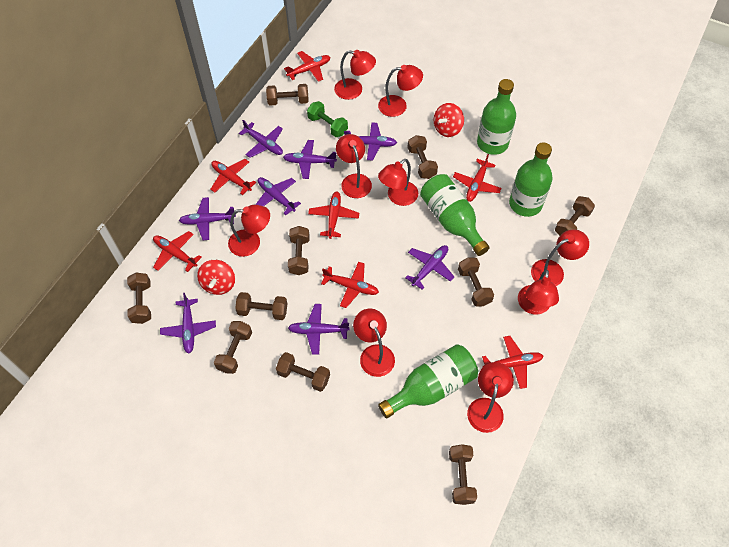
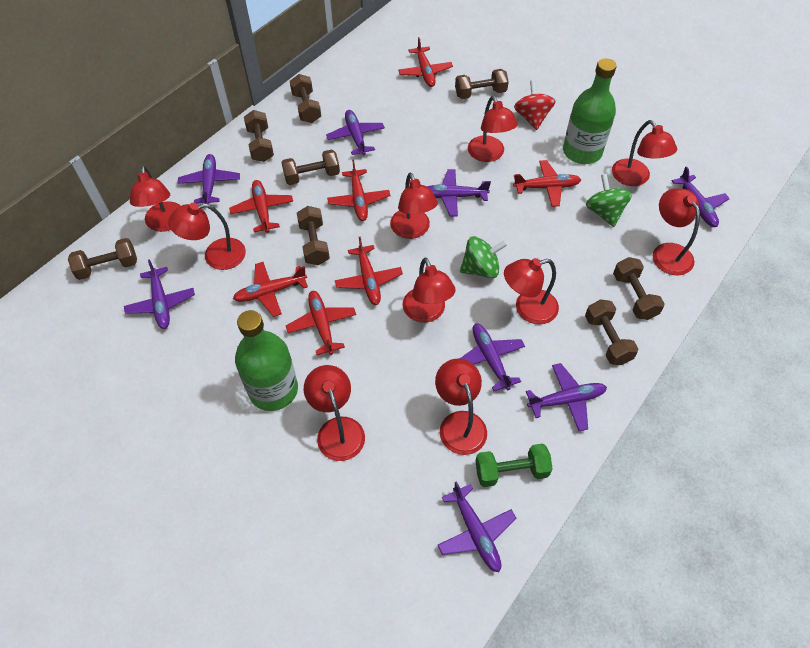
brown dumbbell: [127,273,151,324] [214,321,252,374] [235,292,287,320] [266,84,309,105] [276,352,330,392] [288,226,310,275] [407,135,438,179] [449,444,477,505] [458,257,494,307] [555,196,595,236] = 10 -> [68,238,137,280] [244,110,274,162] [281,149,340,185] [290,74,321,123] [297,206,330,265] [455,69,509,99] [585,299,638,365] [613,257,665,320] = 8
green bottle: [378,344,478,419] [420,174,490,256] [477,79,516,155] [509,142,552,217] = 4 -> [235,310,298,411] [563,58,617,164] = 2
green spinning top: none = 0 -> [460,236,507,278] [586,174,632,227] = 2
red lamp: [228,205,270,257] [334,50,376,100] [336,134,372,198] [353,309,395,377] [378,65,423,117] [378,159,418,206] [467,362,514,433] [518,270,559,315] [531,229,589,286] = 9 -> [130,166,181,232] [168,203,246,270] [304,365,365,461] [390,173,438,239] [402,257,455,323] [435,358,487,455] [468,96,518,162] [504,258,559,325] [612,120,677,186] [653,188,700,275] = 10
red spinning top: [197,260,235,295] [434,103,464,137] = 2 -> [514,80,556,130] = 1

